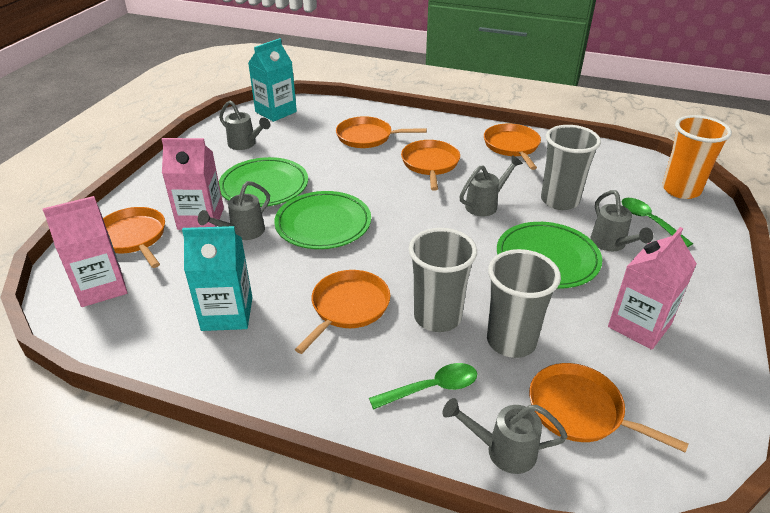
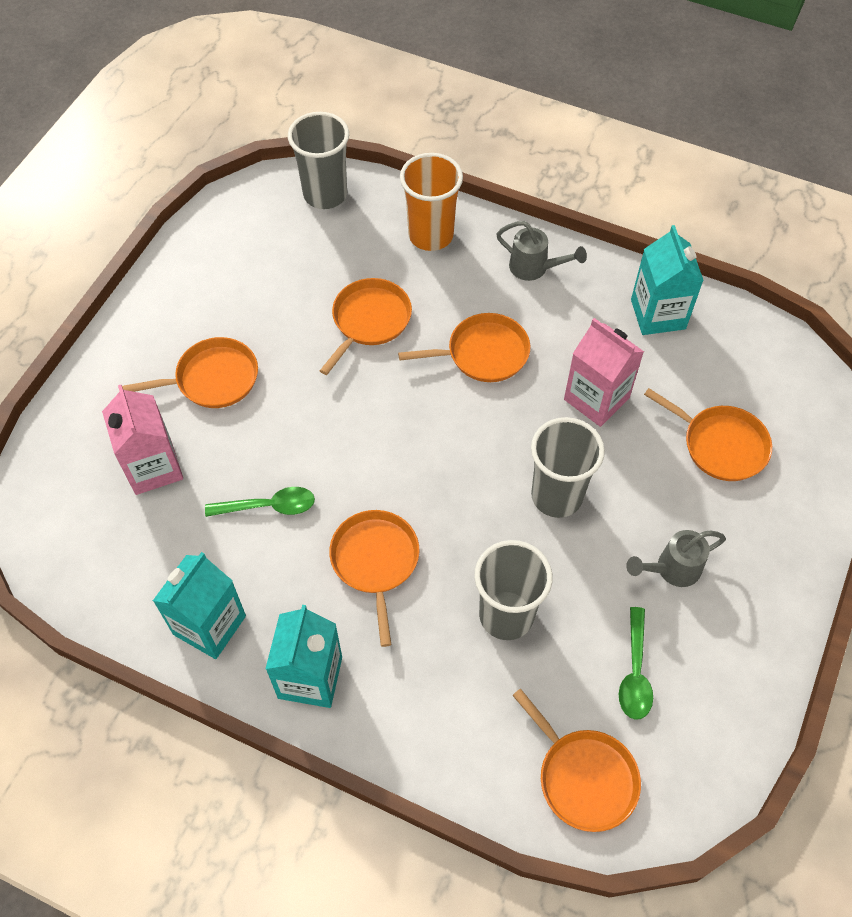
green plate: [219,157,308,207] [274,191,371,249] [497,222,602,288] = 3 -> none = 0
grey watering can: [198,181,270,240] [219,100,270,150] [443,398,568,474] [459,155,523,217] [590,190,653,251] = 5 -> [496,221,587,281] [626,530,726,587] = 2
pink carton: [43,196,127,307] [161,138,224,230] [608,227,697,350] = 3 -> [102,385,183,495] [564,318,644,427] = 2
turquoise carton: [182,226,253,331] [248,38,297,122] = 2 -> [153,552,246,659] [265,605,342,708] [631,225,704,335] = 3

